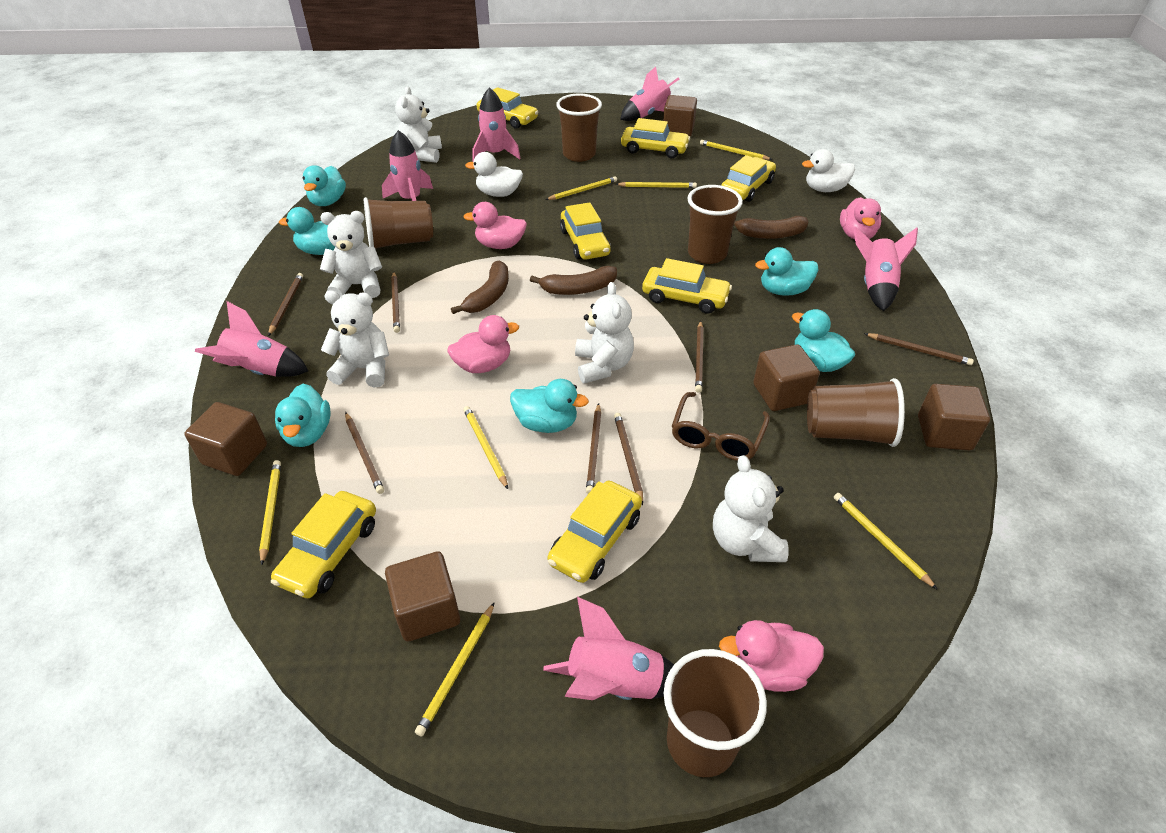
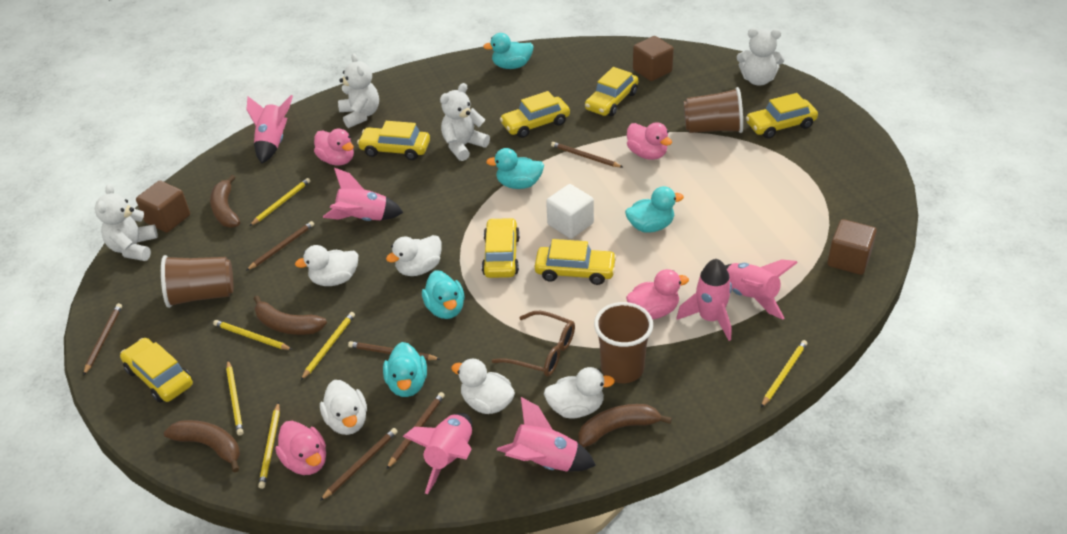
brown banana: [451,261,509,314] [530,266,617,295] [734,216,808,239] = 3 -> [164,420,240,472] [210,175,240,227] [254,295,327,335] [578,404,672,447] = 4
brown cube: [184,402,267,476] [385,551,460,642] [663,95,697,137] [753,344,820,411] [918,384,990,450] = 5 -> [136,181,190,233] [633,36,674,81] [827,219,877,275] = 3
brown cup: [364,197,433,248] [556,94,602,162] [664,649,767,777] [687,185,743,264] [807,378,905,447] = 5 -> [161,255,233,308] [594,302,653,383] [684,87,743,133] = 3
brown pencil: [268,273,303,336] [345,412,384,494] [391,272,400,333] [586,403,601,494] [614,413,643,506] [695,320,704,393] [864,333,974,365] = 7 -> [83,303,122,376] [246,221,314,271] [320,428,398,501] [348,341,440,360] [386,392,445,469] [551,142,623,167] = 6
turquoise duck: [275,384,331,447] [279,207,335,255] [303,165,346,206] [510,379,589,433] [755,247,818,296] [792,309,855,372] = 6 -> [383,342,427,397] [422,270,465,319] [483,33,534,69] [486,148,544,189] [625,186,684,233] = 5
white cube: none = 0 -> [546,184,594,239] = 1
white duck: [465,152,523,197] [802,149,855,192] = 2 -> [295,245,358,286] [320,380,367,435] [386,235,442,276] [451,359,515,414] [544,367,615,419] = 5
white teddy bear: [320,211,382,298] [321,290,389,388] [395,86,442,163] [575,282,634,383] [713,455,788,562] = 5 -> [95,184,158,261] [338,53,379,128] [440,83,490,161] [737,28,784,86] = 4
yellow pencil: [259,460,281,565] [415,602,495,736] [463,406,508,489] [546,176,617,200] [616,182,697,188] [700,140,772,160] [834,493,938,590] = 7 -> [213,320,293,350] [226,361,243,436] [249,178,310,226] [258,402,280,489] [301,312,355,380] [761,340,808,407] = 6

